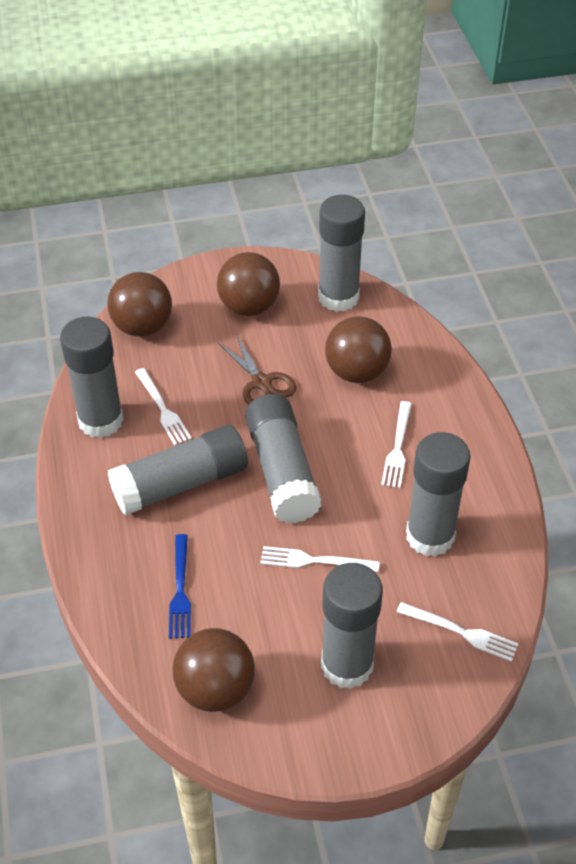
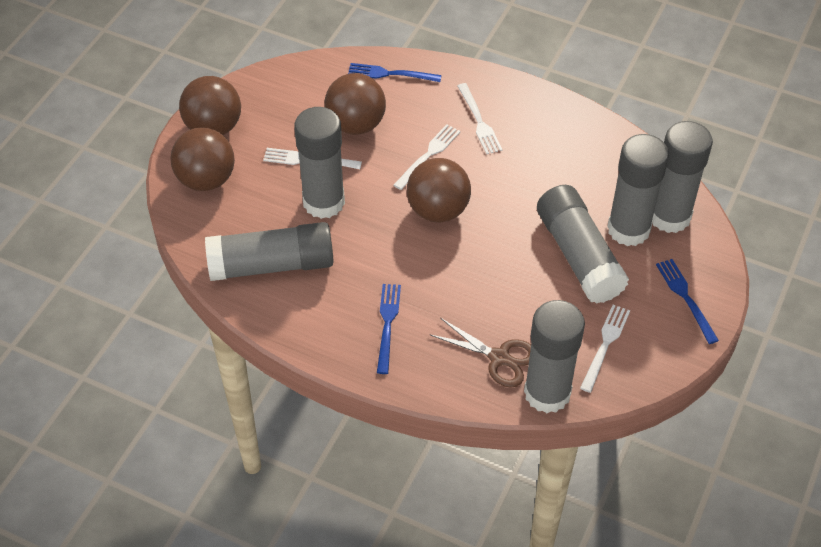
blue fork: [169,534,191,639] = 1 -> [348,63,442,82] [377,284,401,374] [656,259,719,344] = 3

